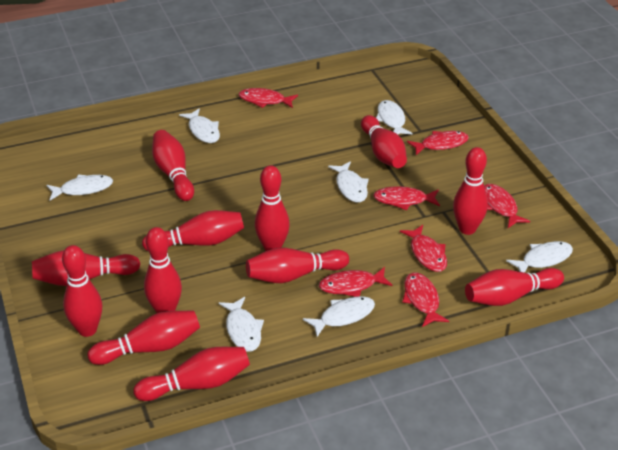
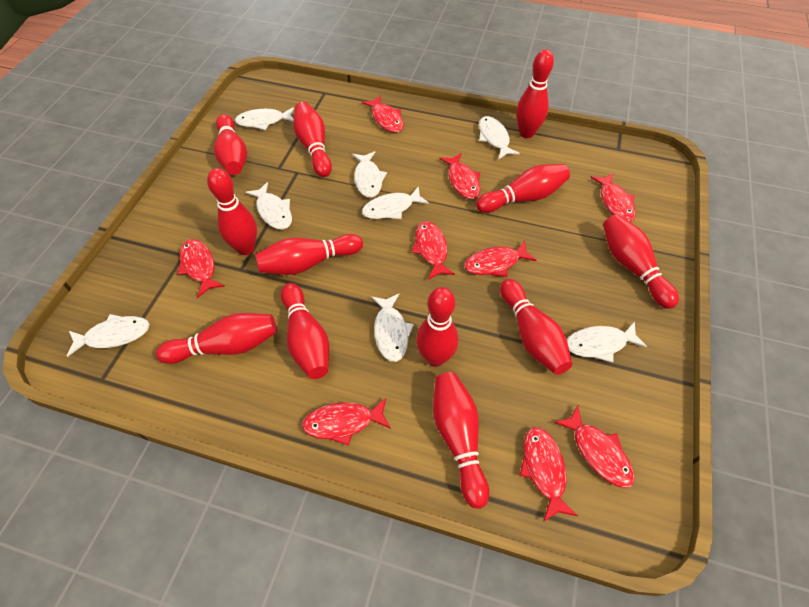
red fish: [239,88,298,108] [319,267,392,297] [373,186,440,210] [400,225,447,272] [402,272,449,327] [407,131,469,155] [484,184,530,228] = 7 -> [177,239,224,297] [302,398,391,446] [362,95,404,133] [412,221,455,280] [440,153,480,199] [464,241,537,277] [520,427,578,522] [554,405,634,488] [590,173,636,222] = 9
white fish: [47,174,113,201] [179,108,220,143] [219,297,264,352] [303,296,375,337] [328,161,369,202] [376,100,413,135] [506,241,573,273] = 7 -> [67,314,150,357] [235,107,294,130] [246,182,292,230] [352,151,387,198] [362,186,429,219] [371,294,414,362] [479,116,520,159] [567,321,647,363] = 8

